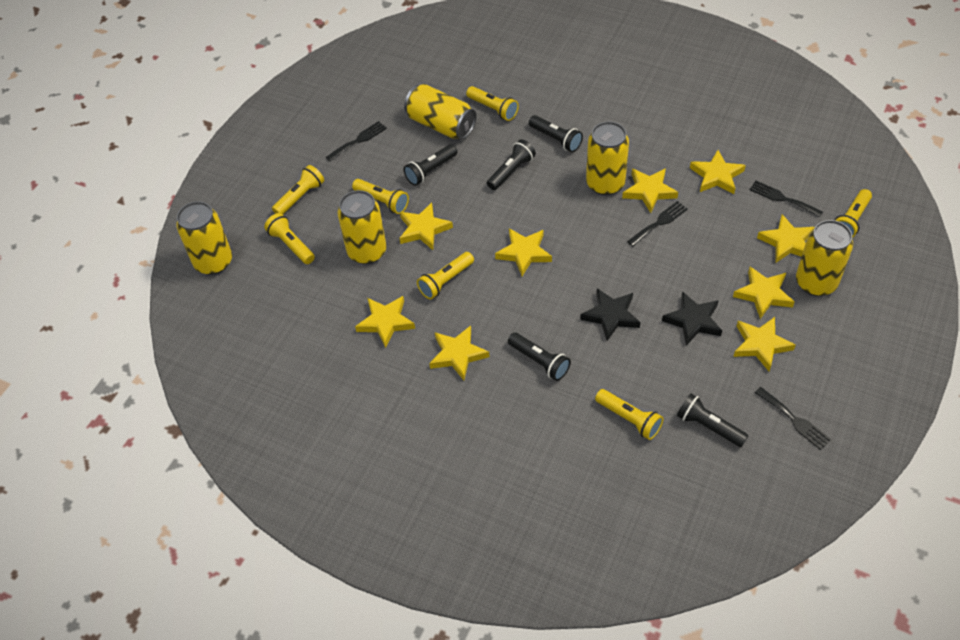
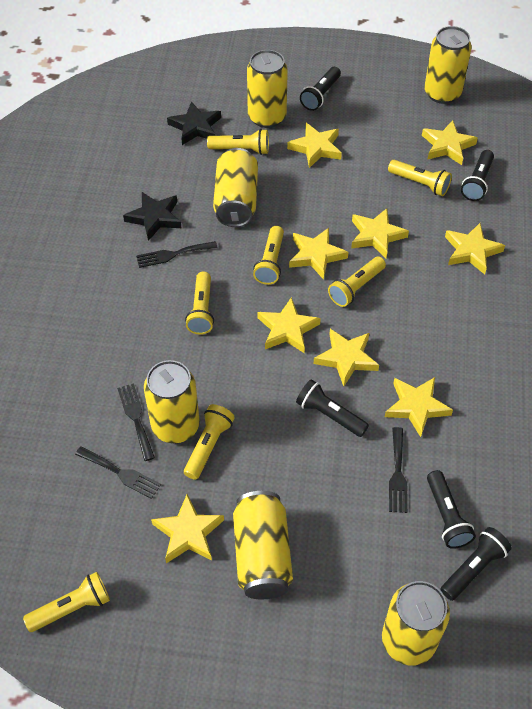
yellow can: [176,201,232,275] [337,190,386,264] [404,84,477,140] [586,121,629,196] [796,220,853,296] = 5 -> [144,360,200,443] [213,148,258,227] [233,491,293,599] [247,50,288,128] [382,581,450,666] [424,26,472,104] = 6

